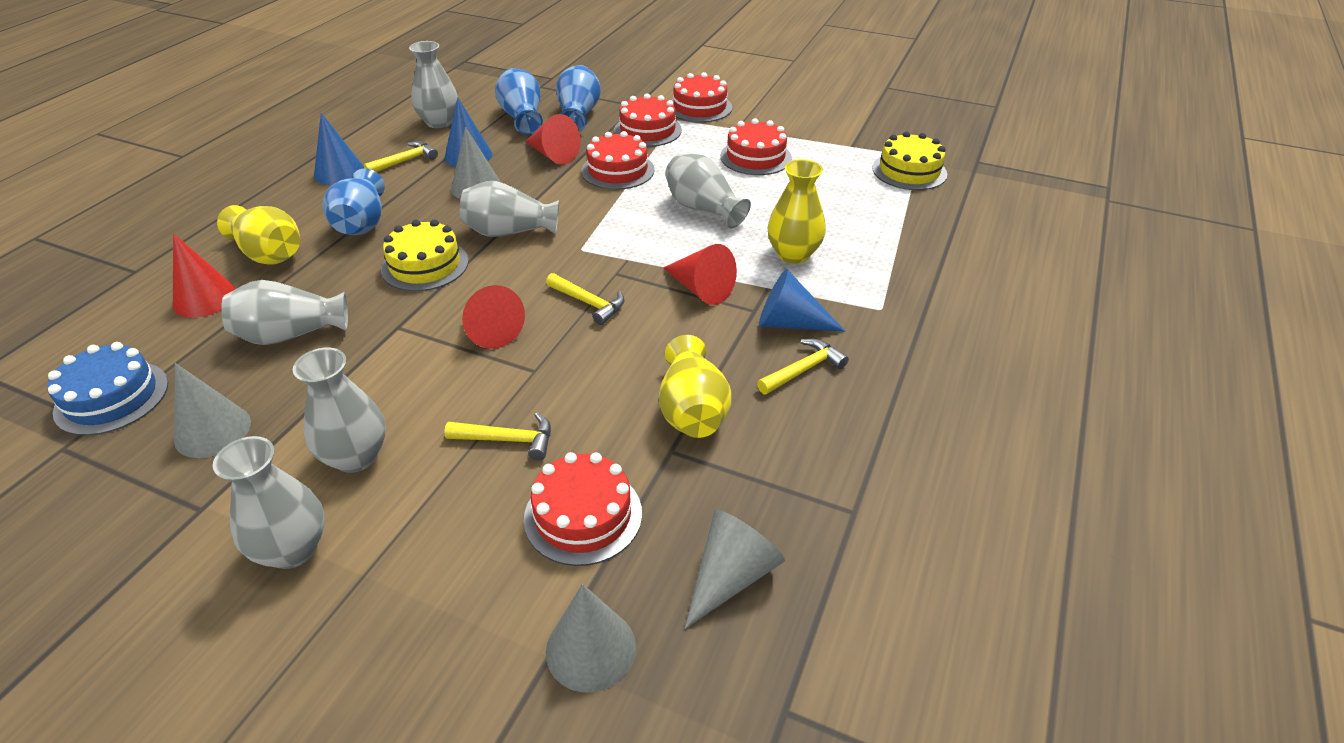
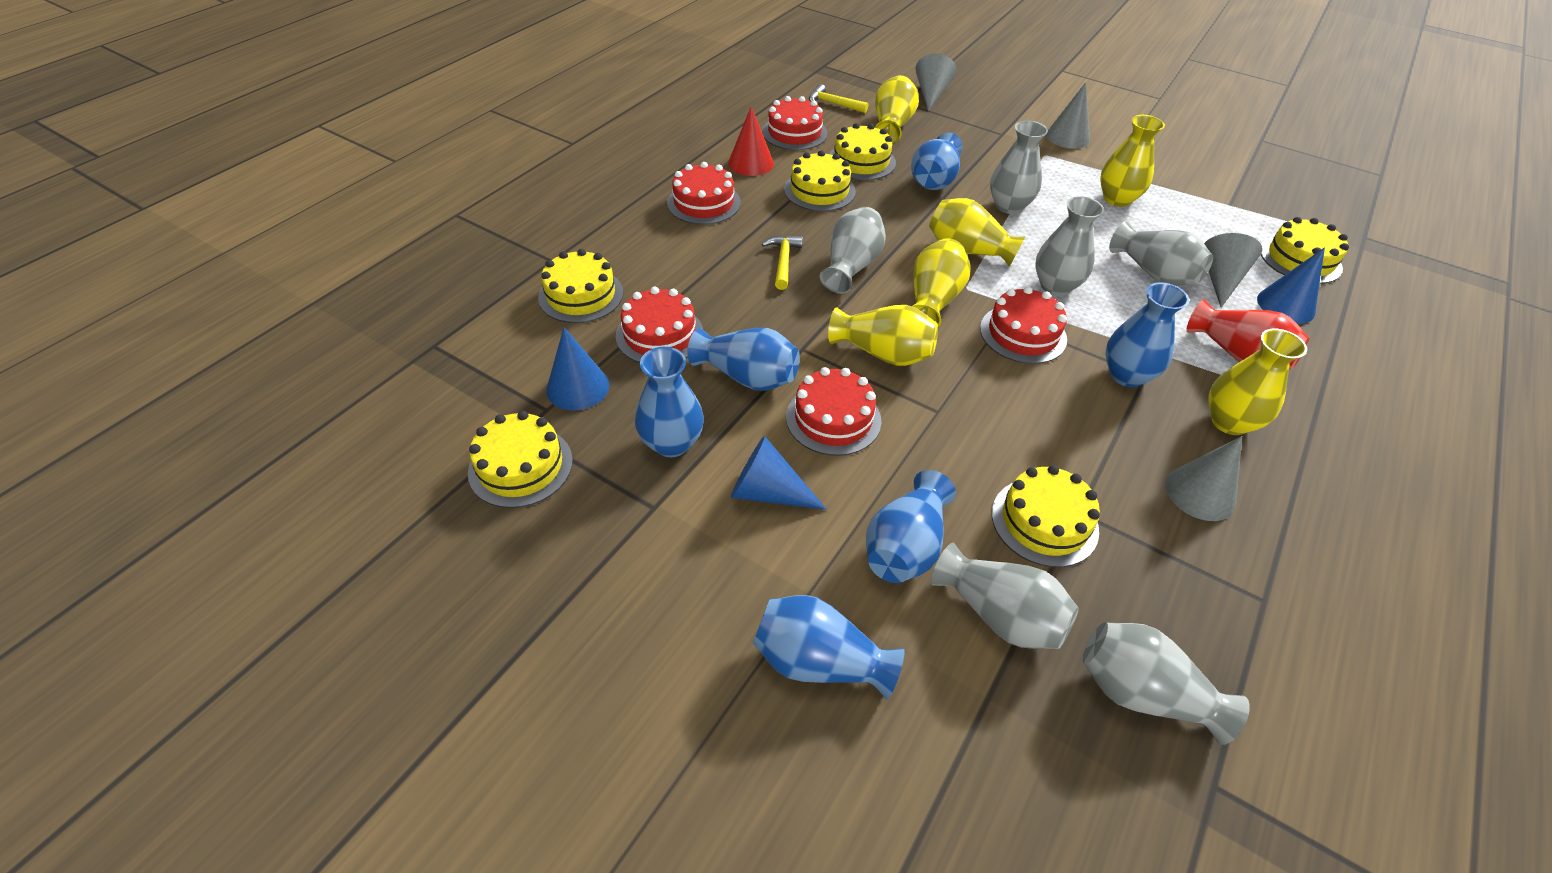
blue cake: [47,342,168,436] = 1 -> none = 0
blue vase: [323,168,385,235] [495,68,543,135] [556,65,601,132] = 3 -> [635,347,704,457] [688,328,800,391] [753,595,905,699] [866,470,956,583] [911,133,963,190] [1105,282,1189,387] = 6
red cone: [173,233,236,318] [462,285,525,349] [525,114,581,164] [663,244,737,305] = 4 -> [728,106,774,176] = 1
red vase: none = 0 -> [1186,299,1309,369] = 1
yellow cake: [381,220,469,291] [872,132,947,190] = 2 -> [468,411,573,508] [538,249,623,323] [784,150,856,211] [829,123,896,180] [992,465,1100,567] [1261,217,1349,284] = 6
yellow hammer: [364,141,438,172] [445,412,551,460] [546,273,624,325] [757,339,849,395] = 4 -> [762,235,803,290] [809,84,868,113] = 2
yellow vase: [217,205,300,265] [659,335,731,438] [767,159,826,264] = 3 -> [828,305,938,366] [875,75,919,144] [913,238,971,327] [929,198,1026,267] [1100,115,1165,207] [1208,329,1307,435] = 6

